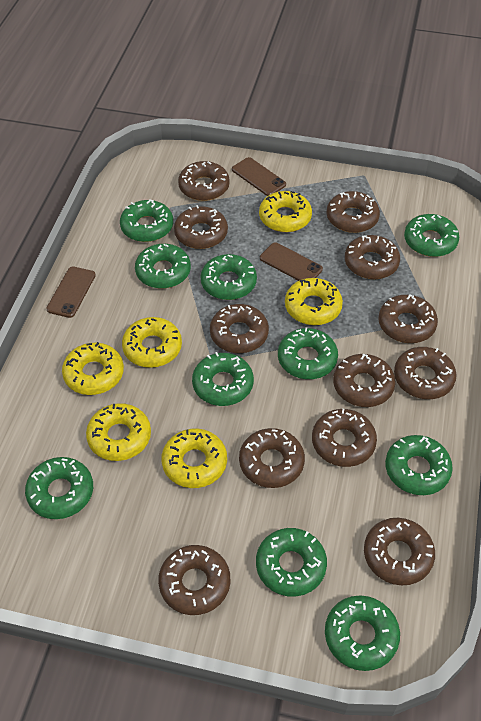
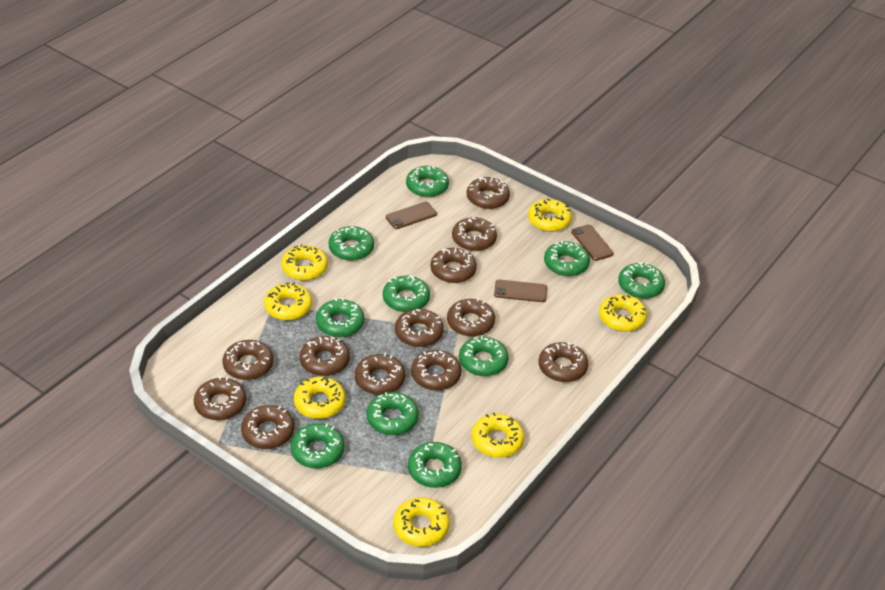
yellow donut: [62,342,124,395] [86,403,151,461] [122,317,182,368] [161,428,227,488] [259,191,312,232] [285,278,343,325] = 6 -> [264,283,312,320] [281,244,328,281] [294,376,346,419] [393,497,449,547] [472,413,524,458] [528,199,572,232] [599,294,647,332] = 7

